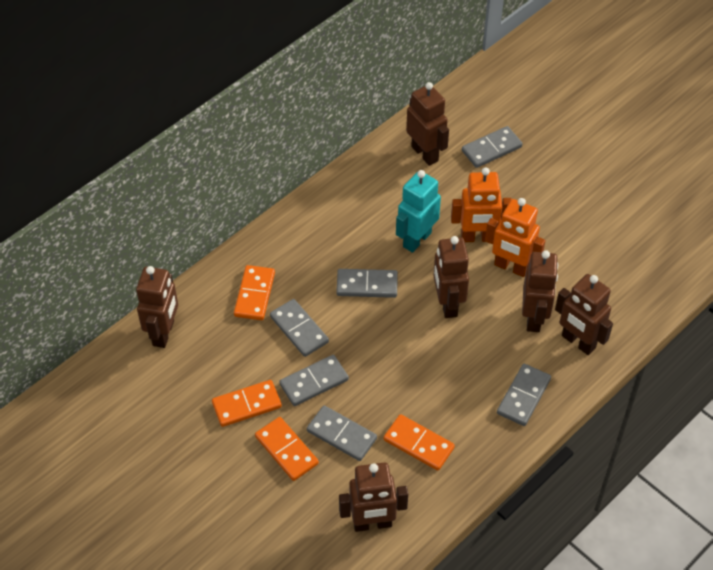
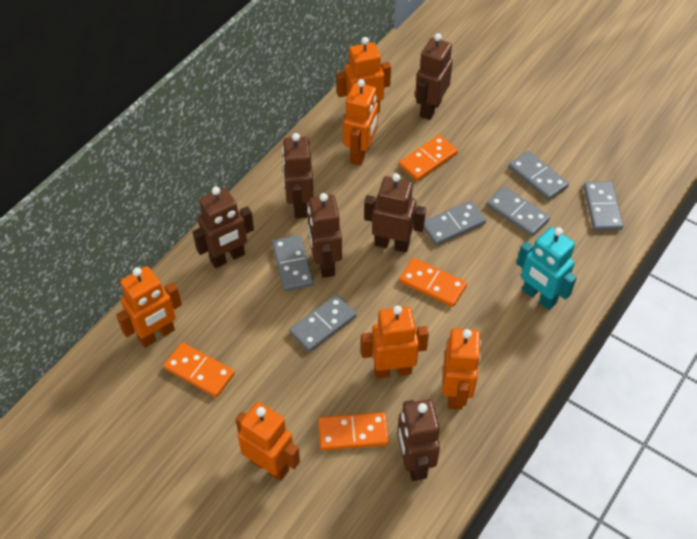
orange robot: [451,167,512,242] [485,198,546,277] = 2 -> [116,266,182,348] [235,402,300,481] [336,37,391,113] [343,79,378,166] [361,305,429,379] [442,328,481,410] = 6

